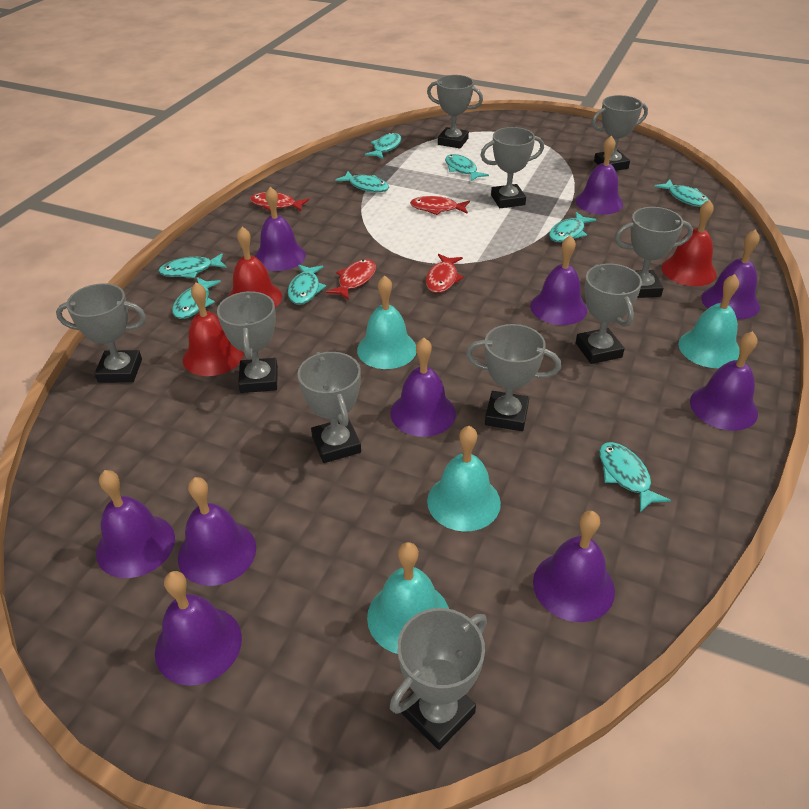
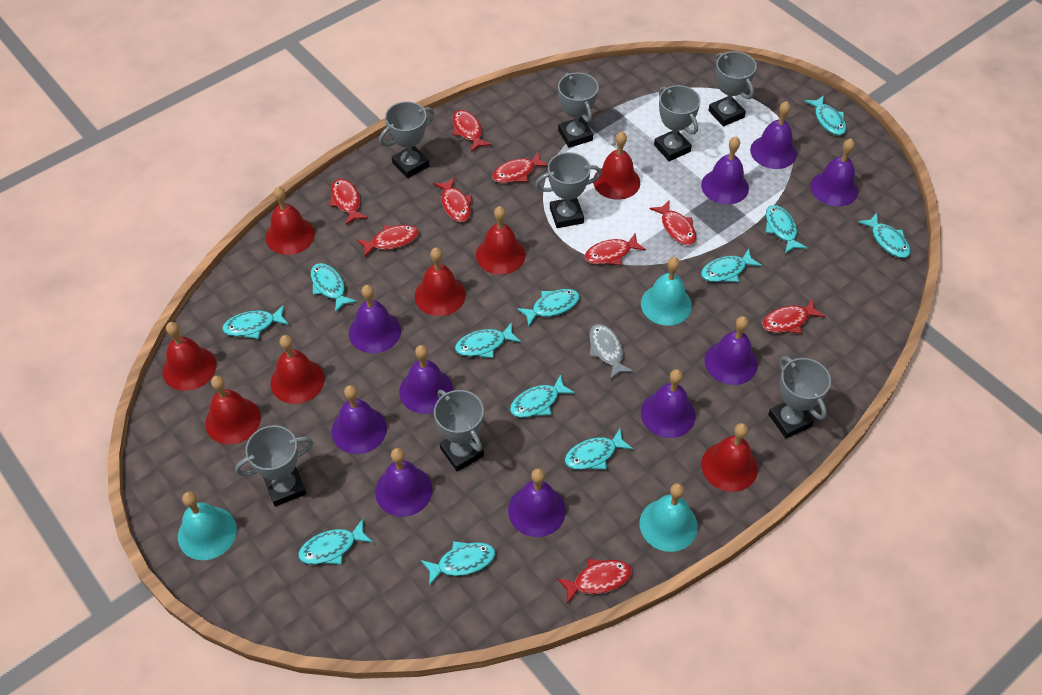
grey fish: none = 0 -> [589,324,634,380] = 1
grey trophy: [56,283,146,383] [217,291,278,393] [298,352,361,463] [390,608,487,750] [427,75,483,148] [466,324,561,431] [480,127,544,208] [576,264,642,364] [592,95,648,171] [615,207,693,298] = 10 -> [235,425,313,507] [379,101,434,178] [434,390,484,471] [535,152,602,228] [558,72,599,148] [654,85,701,161] [708,51,757,126] [768,356,831,438] = 8
red bell: [183,282,244,376] [228,227,282,307] [662,200,717,286] = 3 -> [162,322,216,391] [205,376,261,445] [266,187,315,255] [271,335,324,404] [415,248,466,316] [476,206,525,275] [593,132,640,200] [701,423,758,492] = 8
red fish: [250,192,309,212] [326,259,376,300] [410,196,470,215] [426,254,464,293] = 4 -> [329,179,368,225] [357,225,419,258] [433,177,472,222] [452,110,492,152] [492,152,548,183] [557,558,632,604] [585,233,646,265] [650,201,697,245] [762,299,825,333] = 9
turquoise bell: [357,275,416,369] [367,542,449,654] [427,426,501,532] [678,274,739,368] = 4 -> [178,491,237,560] [640,483,698,552] [641,257,692,326] = 3
turquoise fish: [158,253,227,278] [172,277,221,319] [288,265,326,305] [335,171,389,192] [365,133,402,159] [445,154,489,181] [549,212,596,242] [599,442,671,512] [654,180,709,207] = 9 -> [222,305,289,339] [298,519,373,565] [311,263,357,312] [421,541,496,586] [455,322,521,358] [510,374,575,418] [517,289,580,327] [564,429,633,470] [701,249,762,282] [766,205,807,253] [805,95,846,136] [858,213,911,258] = 12

